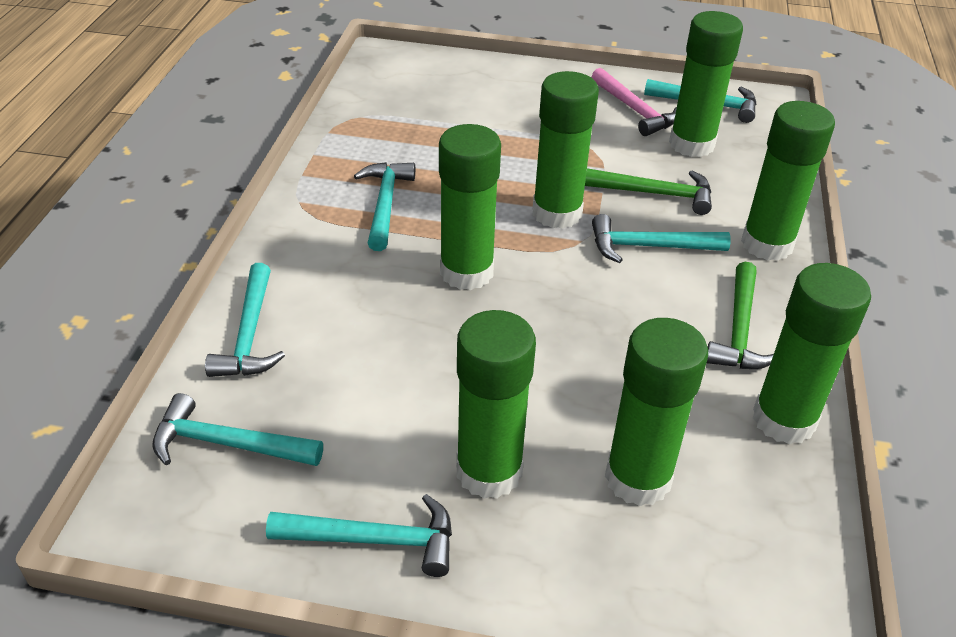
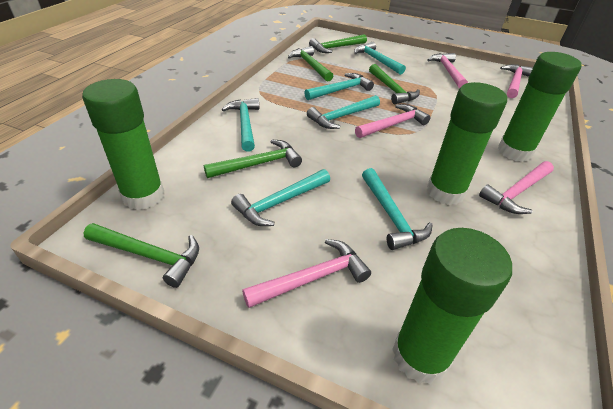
green glue stick: [439,124,501,290] [456,310,536,499] [533,71,599,229] [605,318,708,506] [669,11,743,157] [741,101,835,261] [753,263,871,444] = 7 -> [82,79,164,210] [392,228,512,384] [427,82,507,205] [498,52,582,162] = 4
green hammer: [585,168,712,215] [707,262,774,369] = 2 -> [84,223,199,288] [204,140,302,178] [288,46,333,82] [309,34,367,53] [369,64,420,104] = 5
pink hammer: [591,68,677,136] = 1 -> [242,239,371,308] [355,104,431,138] [427,53,468,88] [479,161,554,214] [500,64,533,98] = 5

